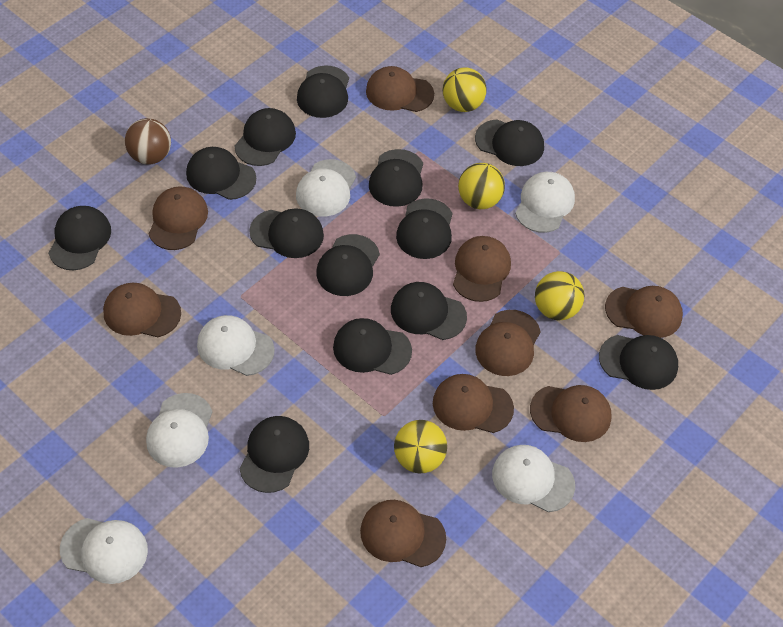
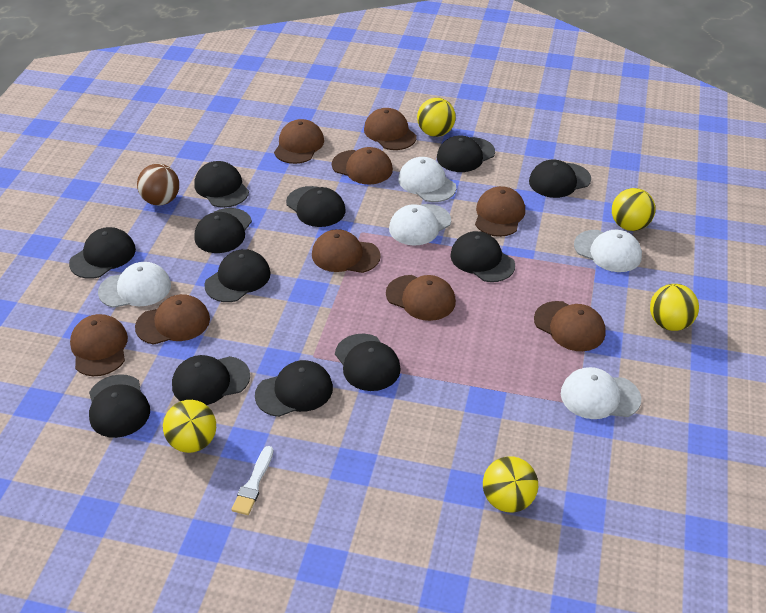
black cap: [48,206,111,270] [186,147,256,200] [235,108,296,166] [239,416,309,493] [249,208,324,258] [297,66,349,118] [316,234,380,296] [333,318,412,375] [369,149,423,207] [391,282,467,340] [396,198,453,259] [475,119,544,166] [599,335,678,390] = 13 -> [69,227,136,279] [89,374,150,438] [172,355,250,405] [194,161,249,208] [194,208,252,253] [204,249,271,302] [255,360,333,417] [286,186,346,227] [335,334,401,391] [437,135,495,172] [450,231,515,282] [529,160,591,198] = 12
white brush: none = 0 -> [231,446,273,515] = 1
white cap: [60,518,148,584] [146,393,212,468] [197,315,275,376] [296,159,356,217] [492,445,575,512] [515,172,575,233] = 6 -> [98,262,171,308] [389,204,451,245] [398,157,456,202] [561,367,641,419] [574,230,642,272] = 5
yellow ball: [394,420,447,473] [443,68,487,112] [458,163,505,209] [535,271,585,320] = 4 -> [163,400,216,453] [417,98,456,137] [483,456,538,512] [612,188,655,231] [650,284,699,331] = 5

